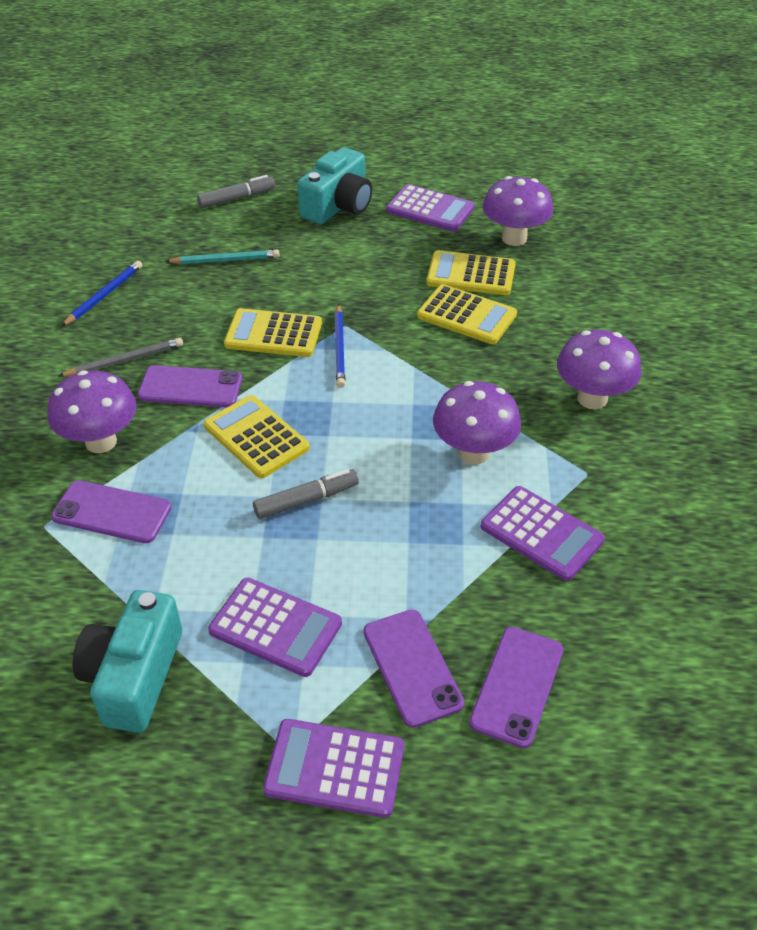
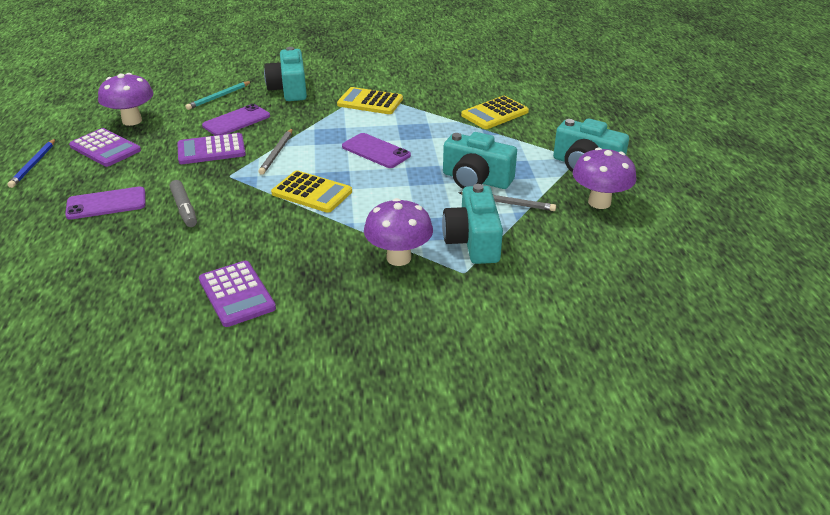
blue pencil: [61,261,142,327] [335,304,345,388] = 2 -> [7,139,55,188] = 1
grey marker: [197,175,275,209] [253,469,359,519] = 2 -> [170,180,197,227] = 1
grey pencil: [59,338,183,377] = 1 -> [258,128,293,175] [458,192,556,211] = 2
purple calculator: [208,578,342,677] [263,719,404,818] [386,184,475,232] [481,486,605,581] = 4 -> [69,128,141,167] [177,133,246,164] [199,261,276,327] = 3
purple mushroom: [47,370,137,453] [433,381,521,465] [483,176,553,246] [557,330,641,409] = 4 -> [98,73,153,126] [364,198,433,266] [573,147,636,209] = 3
purple phone: [51,480,171,543] [138,365,242,408] [364,610,464,728] [469,627,563,748] = 4 -> [65,187,146,220] [202,104,270,136] [342,133,411,168] = 3
turquoise camera: [73,590,182,733] [298,147,372,224] = 2 -> [264,47,307,101] [442,184,503,264] [443,132,517,189] [553,118,629,172] = 4
yellow calculator: [204,395,310,478] [224,308,322,357] [417,284,517,344] [426,250,516,295] = 4 -> [271,170,352,213] [337,87,403,114] [461,96,529,129] = 3

